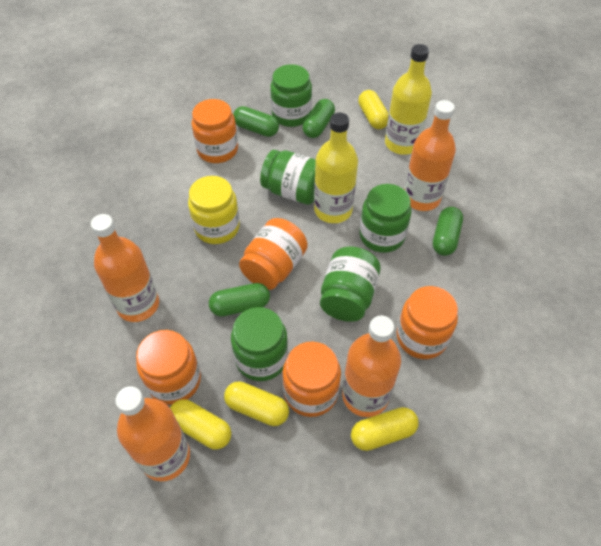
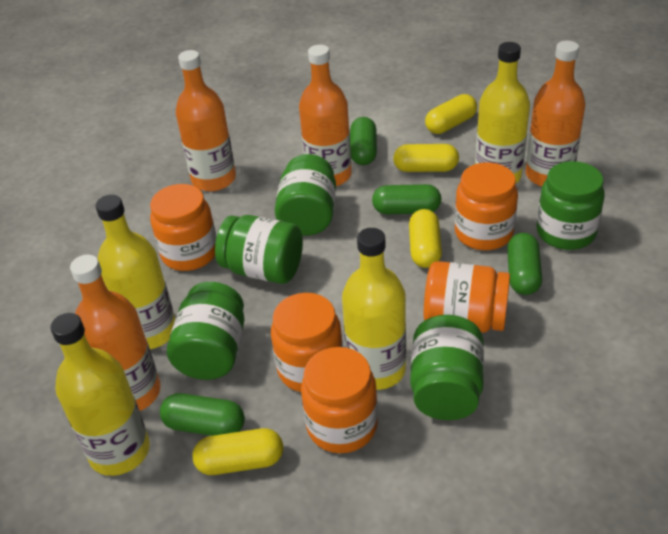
yellow bottle: [314,113,358,223] [385,44,432,155] = 2 -> [50,313,150,476] [95,195,175,349] [342,228,406,390] [475,42,530,183] = 4
yellow jar: [188,176,240,244] = 1 -> none = 0

